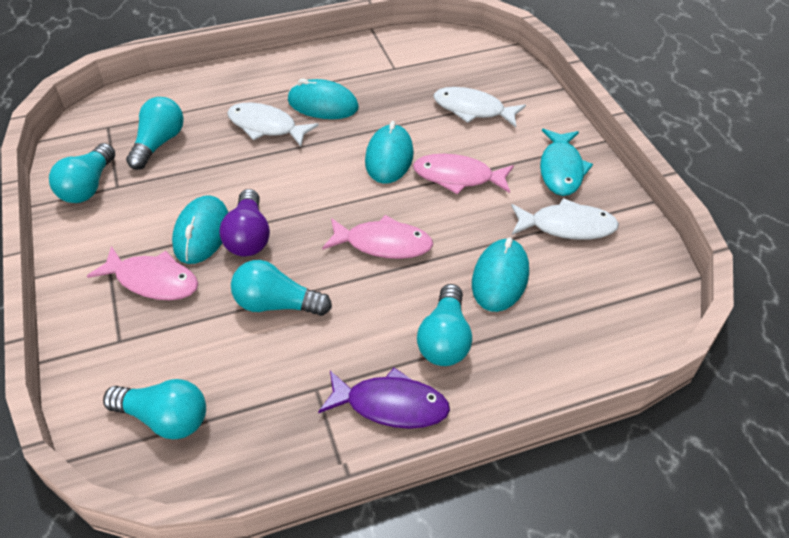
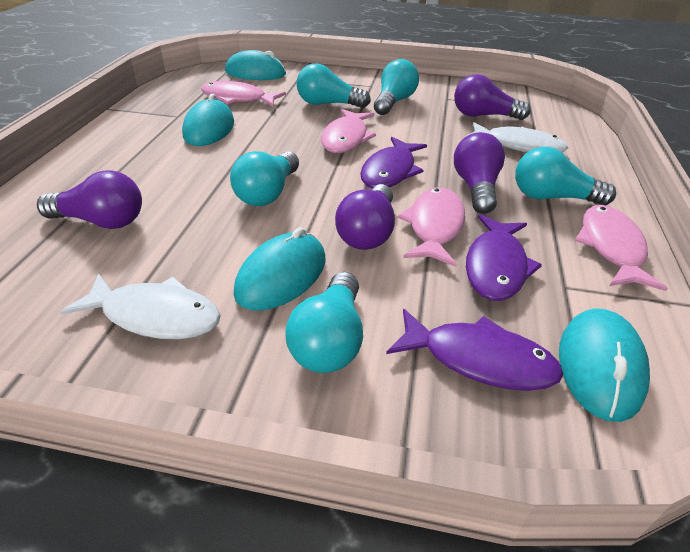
pink fish: [87,246,198,300] [322,215,433,259] [413,154,514,195] = 3 -> [201,81,286,107] [321,109,376,153] [398,187,465,267] [575,205,668,291] = 4
purple fish: [318,368,450,429] = 1 -> [360,137,427,188] [386,309,564,391] [466,214,542,301] = 3
purple light bulb: [219,189,270,256] = 1 -> [37,170,142,229] [335,184,395,250] [454,74,531,120] [454,132,505,214] = 4
turquoise fish: [540,129,593,196] = 1 -> none = 0
white fish: [227,103,319,147] [433,87,526,127] [511,198,619,240] = 3 -> [60,273,221,339] [466,122,568,153] = 2

